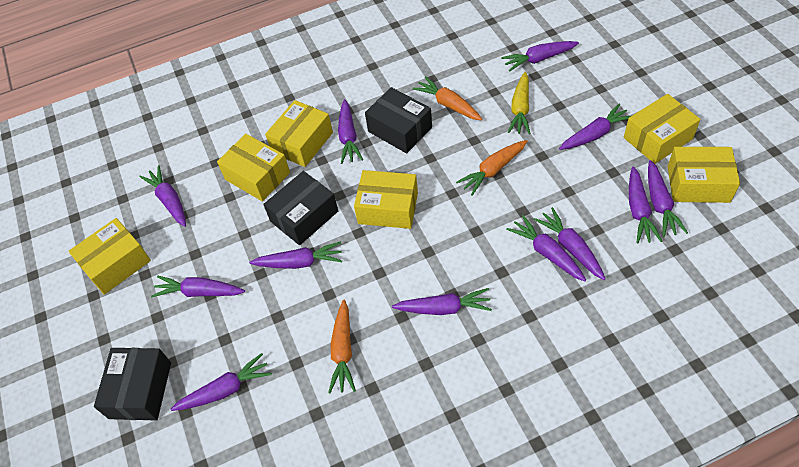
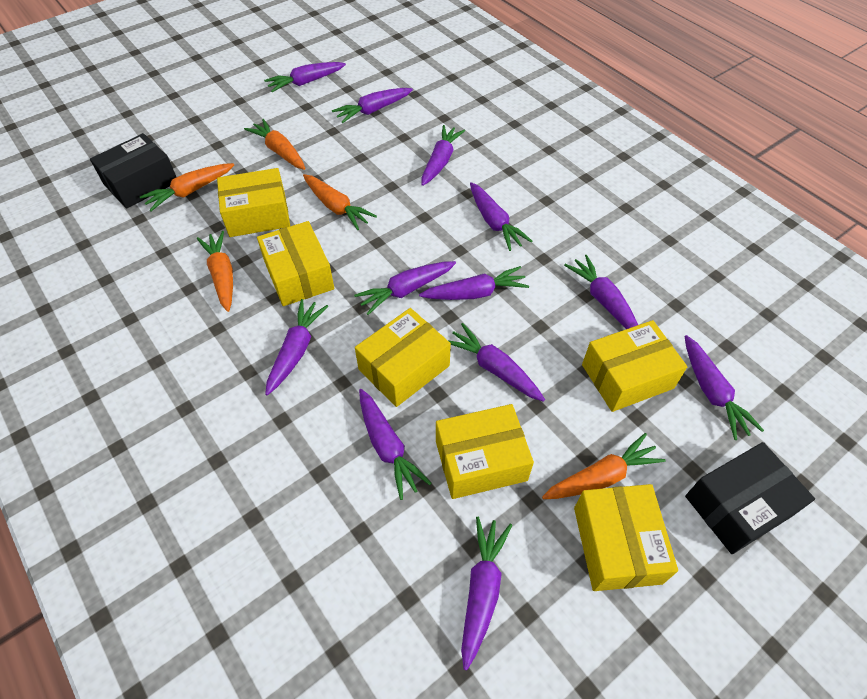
black box: [94,348,171,420] [263,171,338,245] [365,87,432,153] = 3 -> [90,133,176,209] [685,442,815,554] = 2
orange carrot: [328,300,356,393] [412,76,482,121] [456,140,527,196] = 3 -> [140,163,234,211] [197,231,233,312] [244,119,305,170] [303,174,377,230] [542,433,666,499] = 5
yellow carrot: [508,72,531,134] = 1 -> none = 0

